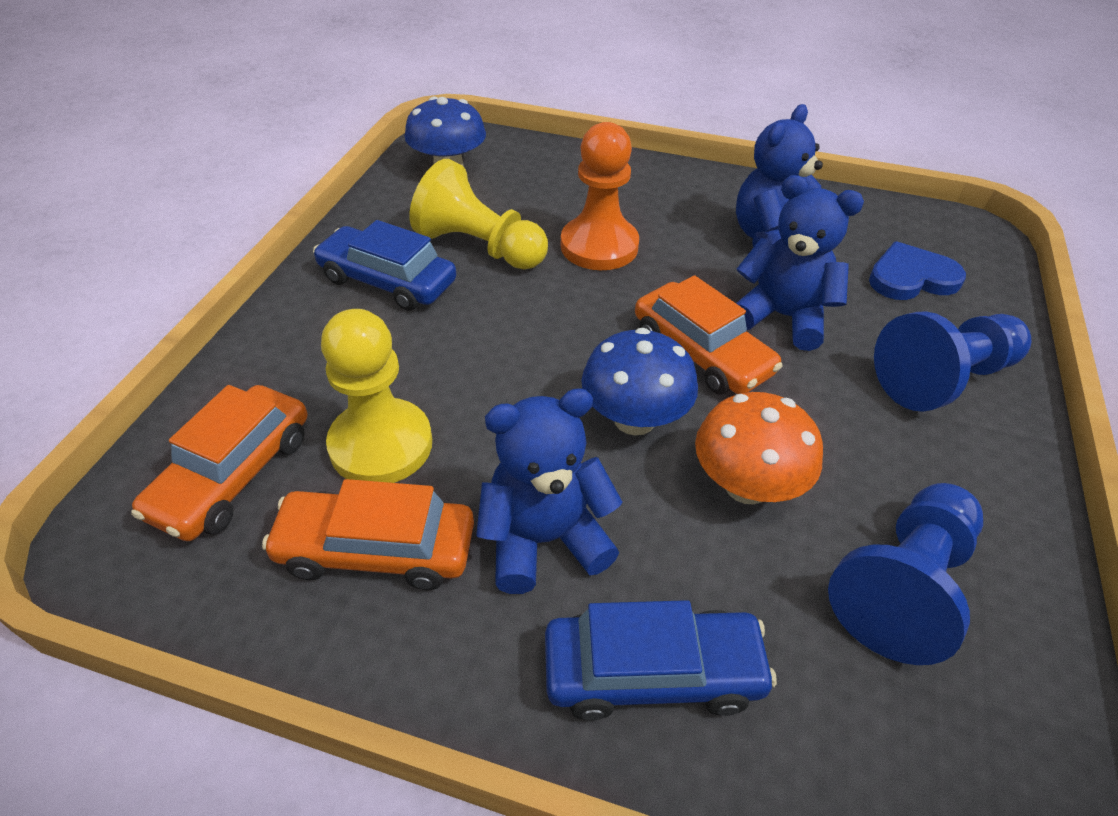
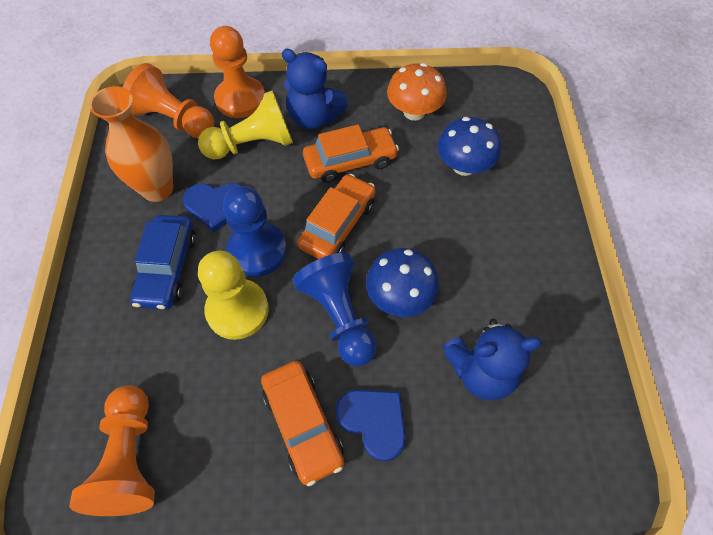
blue car: [313,220,456,311] [545,600,777,721] = 2 -> [130,215,196,310] = 1
blue heart: [869,241,966,300] = 1 -> [183,183,242,232] [335,390,406,462] = 2
blue teddy bear: [476,388,622,594] [736,104,823,247] [736,175,864,351] = 3 -> [282,49,348,129] [443,319,542,400] = 2
orange pawn: [561,122,639,270] = 1 -> [69,385,155,516] [123,63,214,138] [210,26,265,118] = 3
orange vase: none = 0 -> [89,86,173,202] = 1

